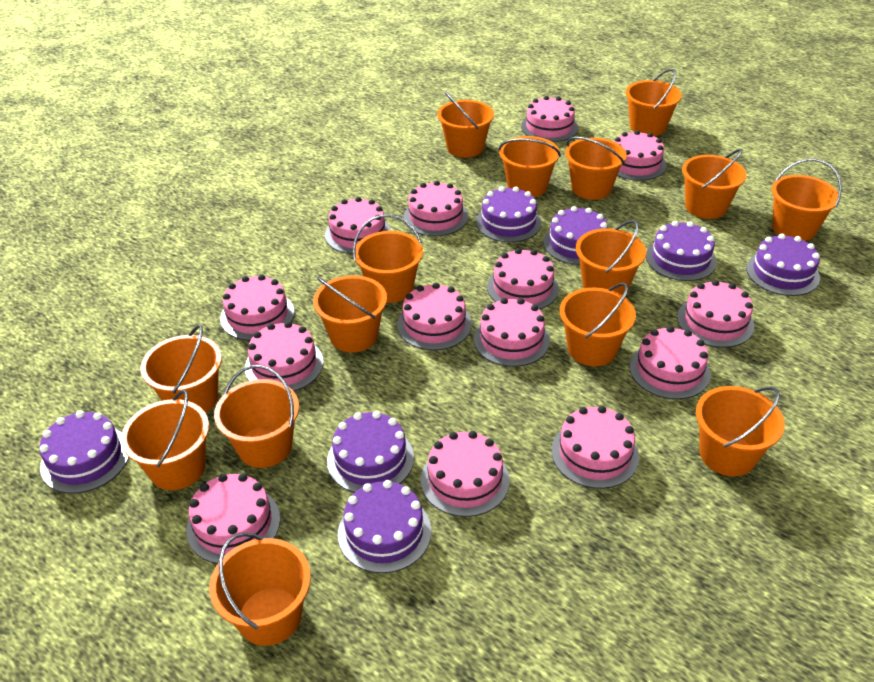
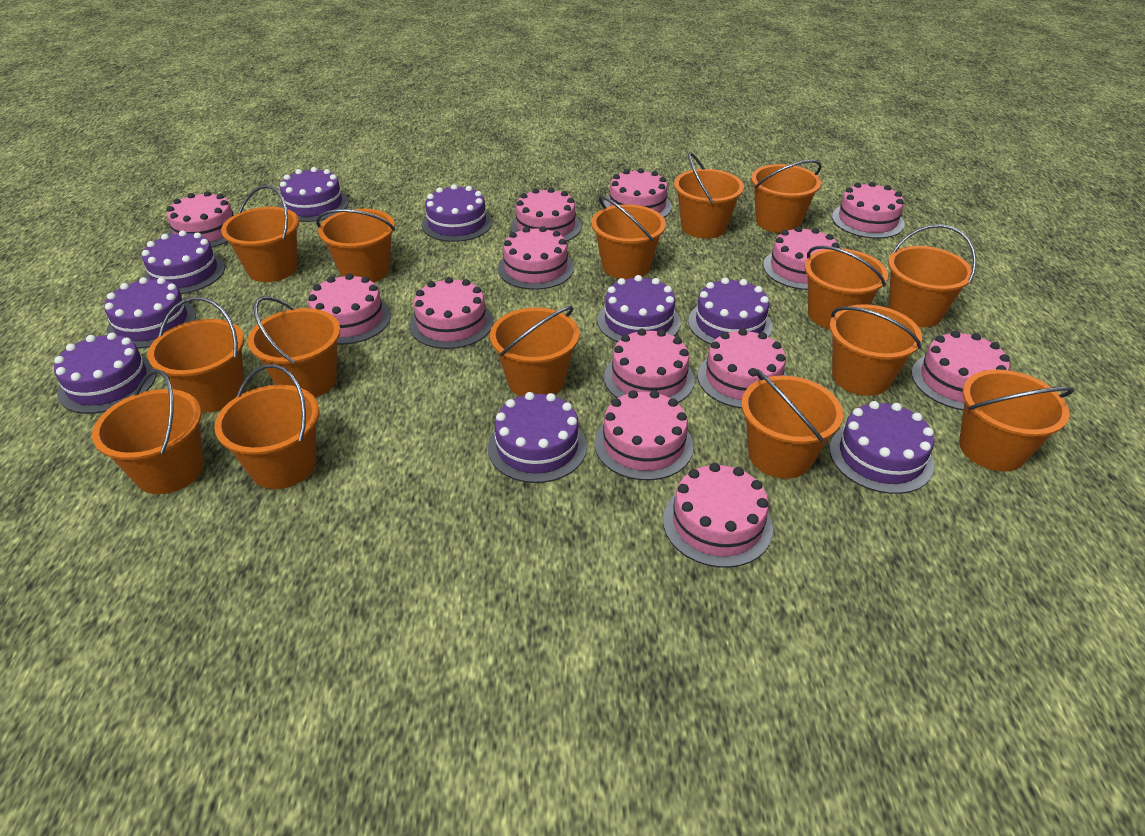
pink cake: [186,473,280,564] [220,274,295,341] [245,321,324,391] [325,197,391,254] [397,283,472,350] [404,181,468,236] [421,431,510,517] [474,298,550,367] [487,248,559,310] [521,96,578,142] [551,406,639,489] [614,130,667,181] [629,326,711,399] [677,280,754,348] = 14 -> [167,191,234,247] [308,273,391,345] [410,277,493,349] [498,226,574,290] [511,187,581,242] [595,390,694,480] [604,168,672,218] [604,328,695,403] [663,463,773,568] [697,328,787,408] [763,226,840,290] [832,182,905,239] [912,331,1010,410] = 13
purple cake: [39,411,129,494] [327,411,414,493] [338,480,432,573] [476,187,542,242] [543,206,608,265] [646,221,717,281] [746,234,820,296] = 7 -> [54,333,157,414] [104,277,196,349] [142,230,225,294] [279,167,349,222] [422,184,493,242] [488,392,587,483] [597,275,681,342] [688,277,772,345] [830,401,934,494] = 9

